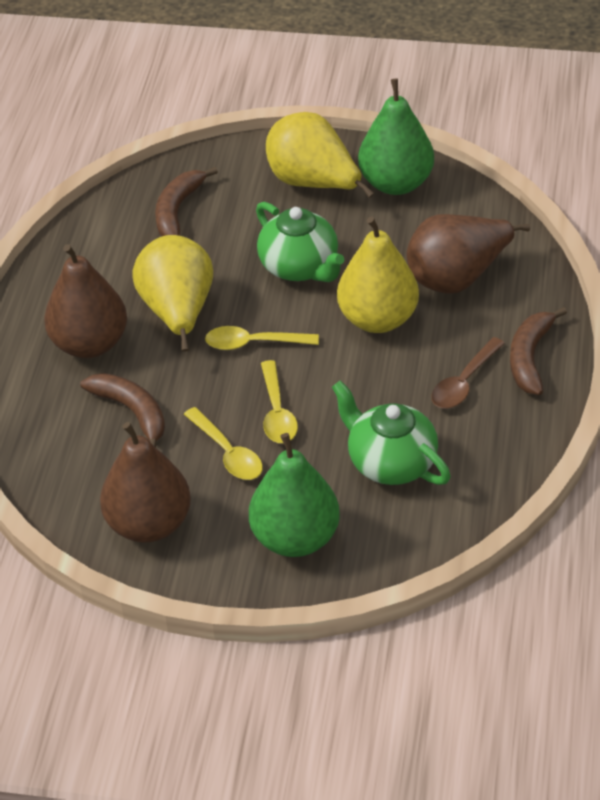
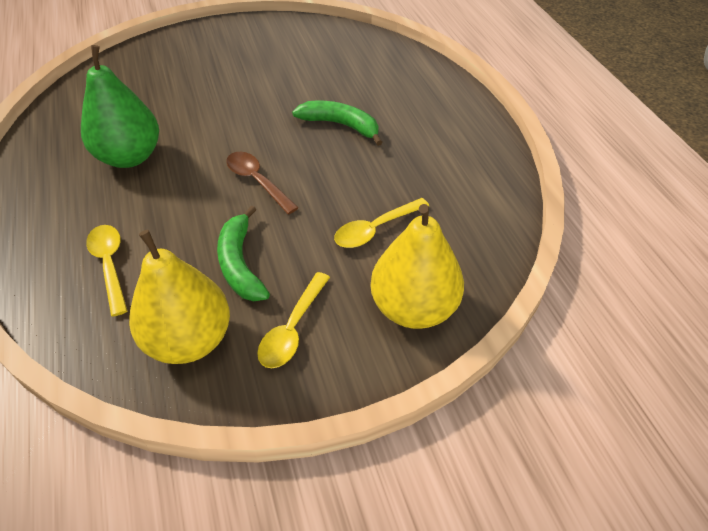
brown banana: [80,373,165,448] [155,167,218,236] [510,307,567,395] = 3 -> none = 0
brown pear: [44,244,127,358] [100,422,191,543] [406,214,530,293] = 3 -> none = 0
green banana: none = 0 -> [217,205,270,301] [292,100,382,146] = 2
green pear: [249,433,340,557] [358,79,434,195] = 2 -> [81,45,159,168] = 1
green teapot: [256,202,344,282] [332,380,451,485] = 2 -> none = 0
yellow pear: [132,235,213,352] [266,112,374,198] [337,217,419,333] = 3 -> [129,230,230,364] [371,204,464,329] = 2

